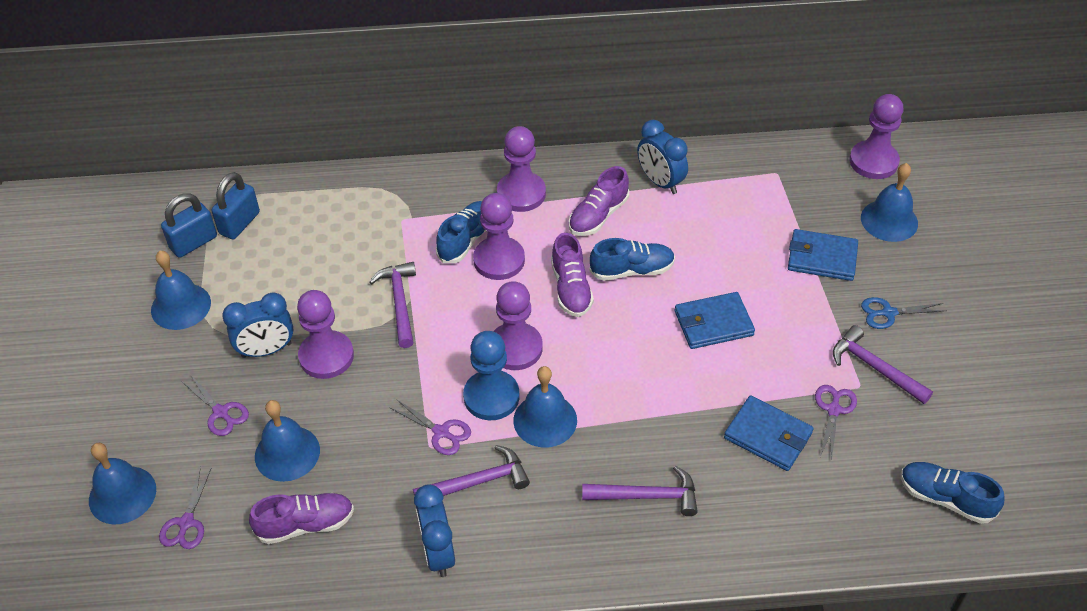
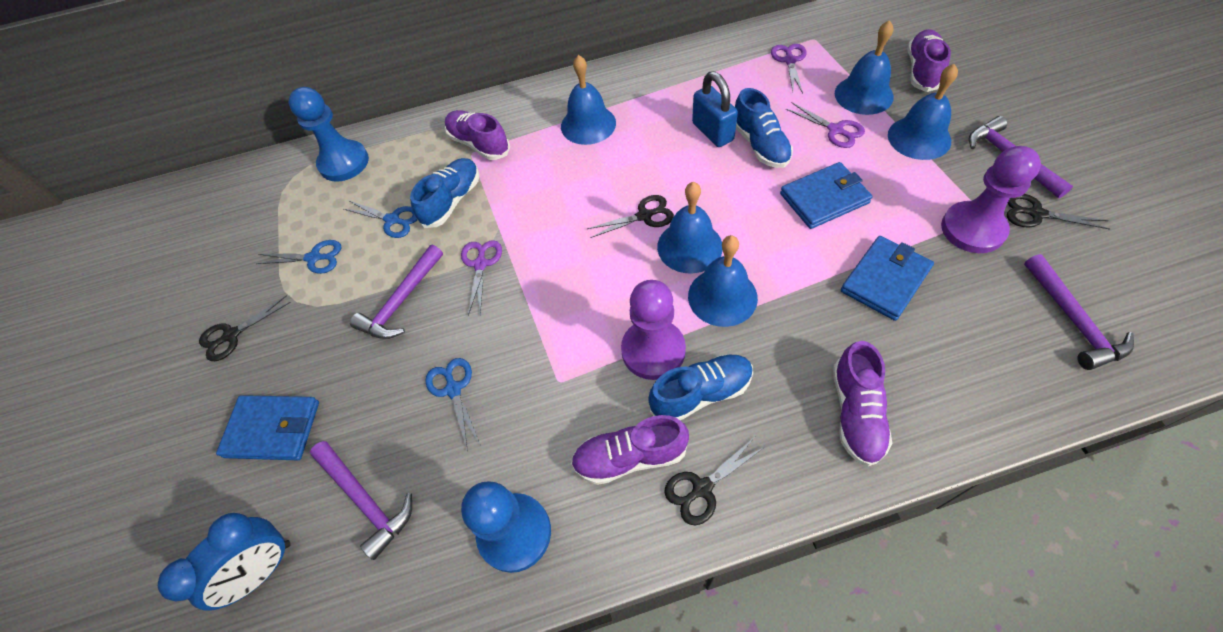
black scissors: none = 0 -> [199,295,291,361] [587,195,674,238] [664,437,764,525] [1007,194,1110,230] = 4
blue clock: [222,293,293,358] [414,485,455,577] [637,120,688,194] = 3 -> [158,513,291,611] = 1
blue padlock: [161,193,217,258] [212,172,260,239] = 2 -> [692,71,738,147] = 1
blue pawn: [463,331,519,420] = 1 -> [289,87,369,182] [461,482,551,573] = 2
blue scissors: [861,297,946,329] = 1 -> [256,240,341,274] [344,200,417,238] [425,358,481,451] = 3
purple pawn: [297,290,354,379] [473,193,525,280] [493,281,543,370] [497,126,546,212] [849,94,903,179] = 5 -> [621,280,686,380] [941,146,1041,253] = 2
purple scissors: [159,467,211,549] [181,374,249,436] [390,399,471,455] [815,385,857,460] = 4 -> [461,240,502,316] [771,44,806,93] [786,103,865,148] = 3
purple shoe: [249,493,354,544] [551,233,594,317] [569,166,629,236] = 3 -> [445,110,510,160] [571,415,689,485] [833,341,892,466] [907,29,951,92] = 4

